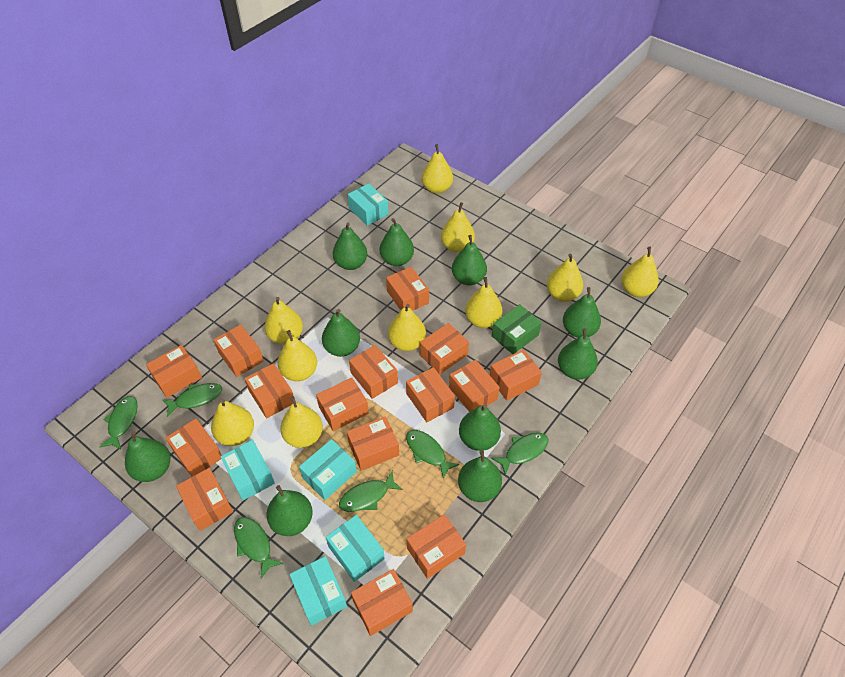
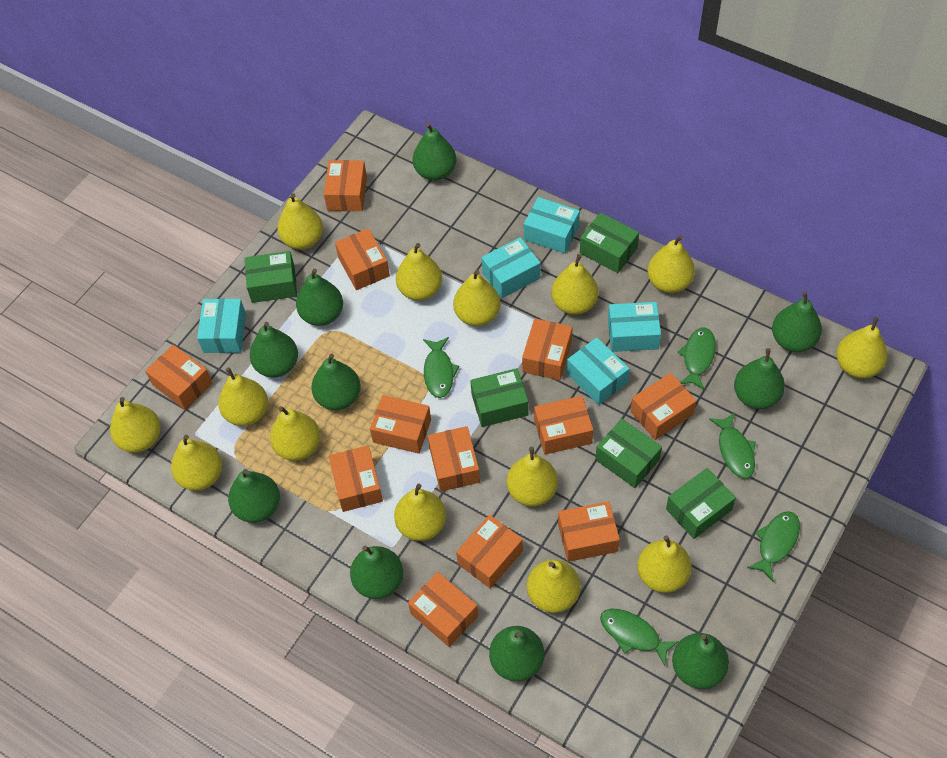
green box: [492,304,542,354] = 1 -> [245,251,297,303] [470,368,529,427] [580,213,639,273] [595,419,662,488] [666,468,736,539] = 5
green fish: [99,396,138,449] [162,383,222,417] [234,517,283,578] [339,471,403,512] [406,430,460,479] [491,433,549,476] = 6 -> [423,337,460,398] [600,609,679,666] [677,327,716,390] [709,413,756,479] [747,511,800,581] = 5
orange box: [146,345,202,398] [166,418,222,477] [176,468,233,531] [213,325,264,377] [244,363,293,418] [316,378,369,431] [347,417,399,471] [349,345,398,399] [351,569,413,636] [386,267,429,311] [406,367,455,422] [407,514,466,579] [420,323,469,375] [449,360,500,412] [490,349,542,401] = 15 -> [145,345,213,410] [324,160,367,211] [329,445,383,512] [335,228,390,290] [370,395,431,454] [408,572,478,647] [428,426,480,492] [456,515,523,589] [522,318,572,380] [534,396,593,455] [558,501,620,562] [630,373,697,440] = 12
yellow pear: [211,399,254,446] [265,297,303,344] [278,330,317,381] [280,396,323,448] [388,304,426,351] [422,144,453,194] [441,202,475,252] [465,277,502,328] [547,253,583,302] [621,247,659,297] = 10 -> [110,397,161,453] [171,435,222,491] [218,367,268,426] [270,406,320,461] [277,193,323,250] [394,484,446,541] [396,243,442,301] [453,270,501,326] [507,447,558,506] [527,560,581,613] [551,254,599,315] [637,535,692,593] [647,235,695,293] [836,317,888,378] = 14

